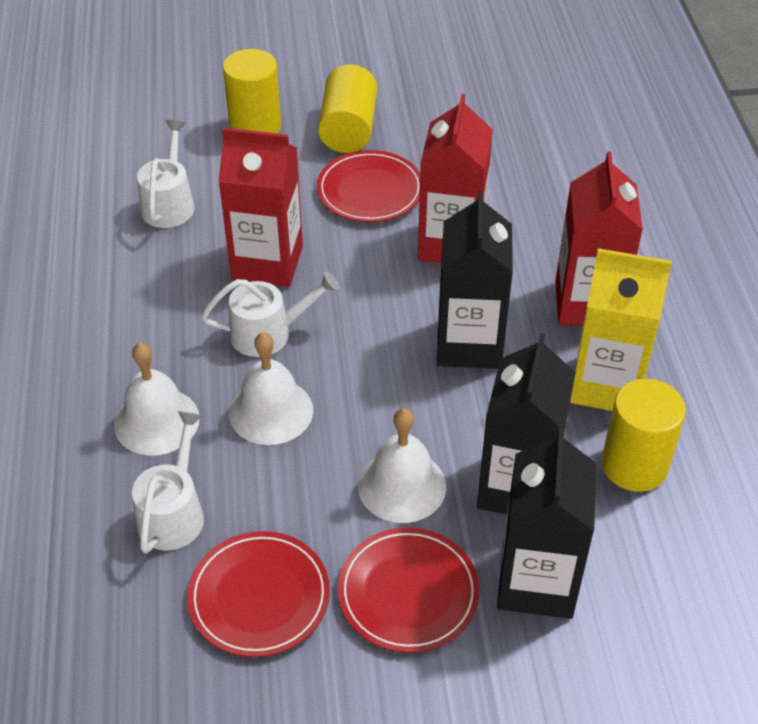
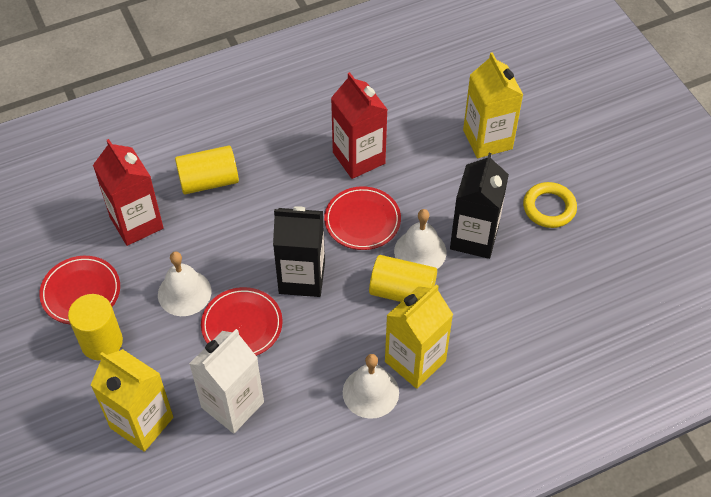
black carton: [437,190,513,369] [477,333,576,515] [497,428,596,619] = 3 -> [273,206,325,297] [450,153,509,259] = 2
red carton: [218,127,303,287] [418,94,493,263] [555,151,643,326] = 3 -> [93,139,163,246] [331,72,388,179] = 2
white carton: none = 0 -> [189,329,264,434] = 1
white watering can: [132,411,204,554] [137,120,195,228] [201,271,340,357] = 3 -> none = 0
yellow carton: [570,248,672,411] = 1 -> [91,349,173,452] [385,284,453,389] [463,52,523,158] = 3
yellow ring: none = 0 -> [523,182,577,228] = 1

